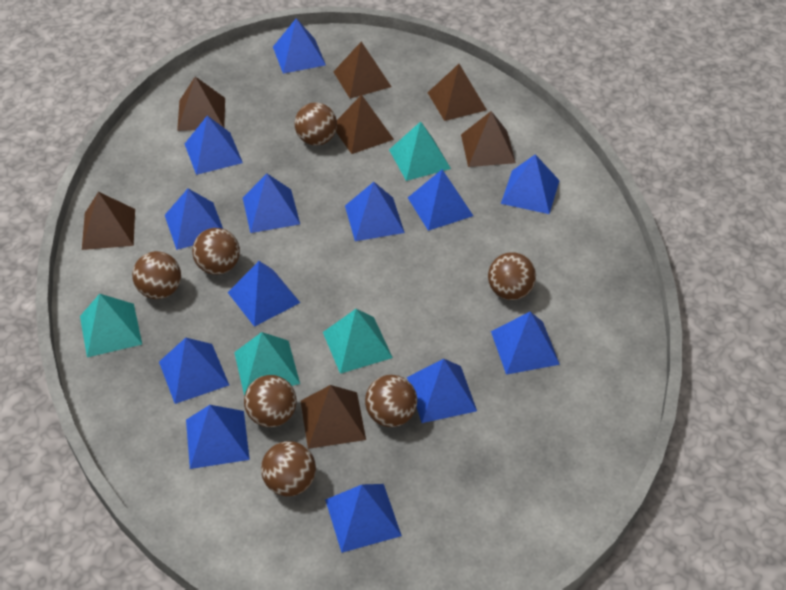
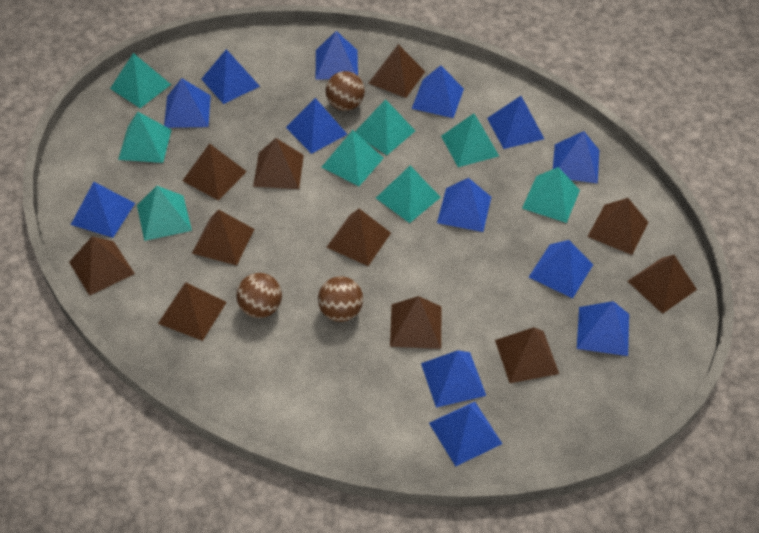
brown ball: [132,251,181,299] [192,228,240,275] [244,375,297,427] [261,441,316,496] [295,102,337,146] [365,375,417,427] [488,252,536,300] = 7 -> [236,273,282,318] [318,276,363,322] [326,71,365,111] = 3
brown pyramid: [82,192,135,250] [177,76,225,131] [301,385,366,449] [333,42,391,99] [336,95,394,154] [427,64,487,121] [461,111,516,167] = 7 -> [69,237,135,296] [158,282,227,341] [182,143,247,201] [192,209,254,265] [253,138,304,189] [326,209,391,266] [369,44,425,98] [390,296,441,349] [495,327,559,383] [587,198,648,255] [628,255,697,314] = 11
turquoise pyramid: [80,294,142,357] [234,332,300,396] [323,309,393,374] [389,121,451,181] = 4 -> [110,53,171,108] [118,112,171,163] [137,186,192,241] [322,130,384,186] [355,99,415,155] [376,166,441,223] [441,113,499,167] [522,167,580,223] = 8

